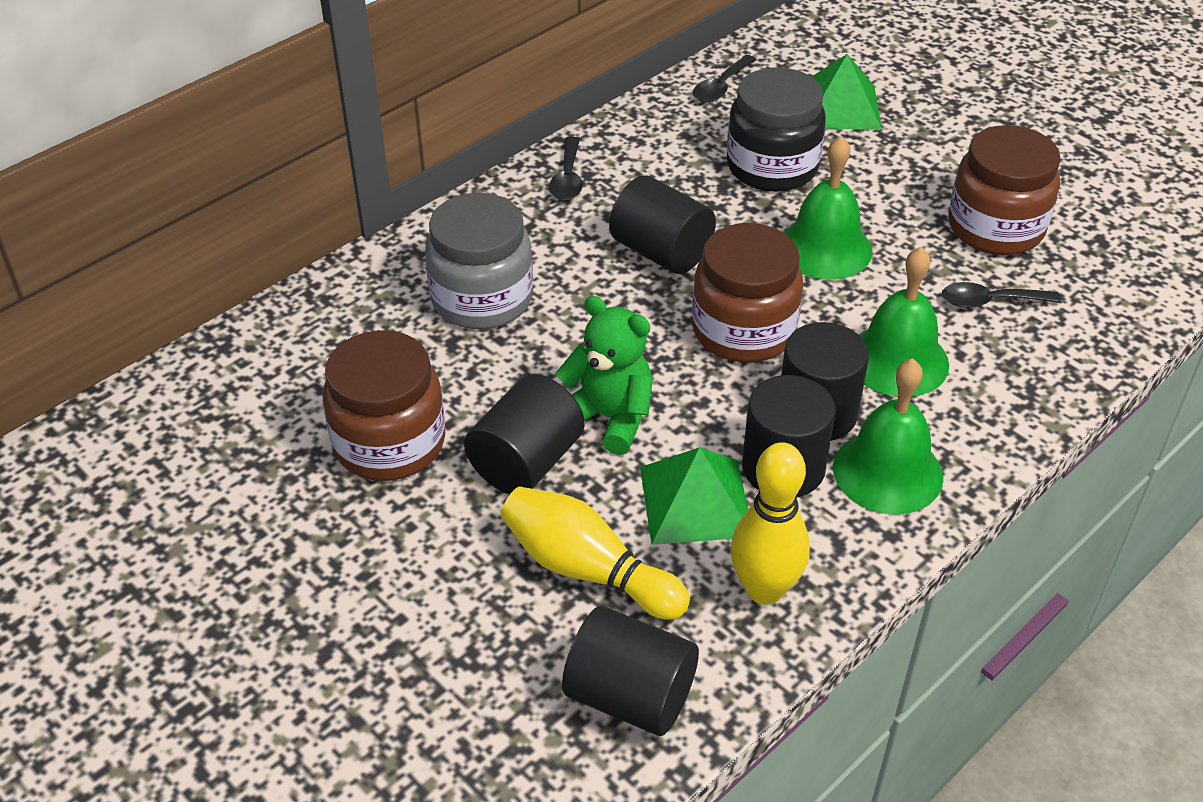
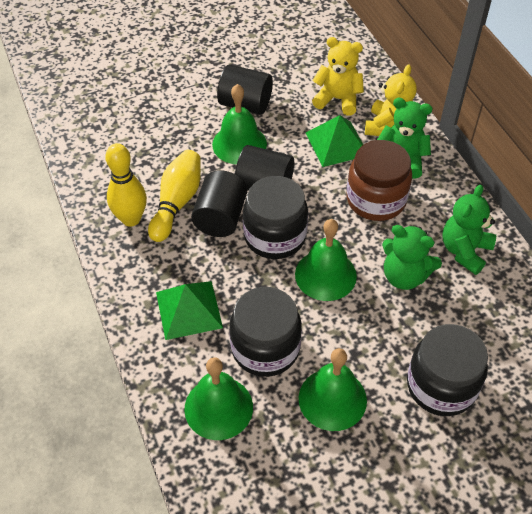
black cylinder: [464,374,585,494] [562,606,699,736] [609,175,716,274] [742,375,836,497] [781,322,869,441] = 5 -> [191,170,247,237] [217,65,273,115] [235,145,294,191] = 3
black jar: [727,68,826,192] = 1 -> [229,287,302,377] [243,176,308,259] [407,324,488,416] = 3
black spoon: [549,137,583,201] [693,55,757,102] [942,282,1061,308] = 3 -> none = 0
brown jar: [323,330,445,481] [692,223,803,363] [949,125,1061,255] = 3 -> [347,140,412,221] = 1
green bell: [783,136,872,280] [833,358,943,515] [859,247,949,397] = 3 -> [184,357,253,440] [212,84,267,164] [295,219,357,301] [299,348,367,431] = 4
green teddy bear: [556,296,653,455] = 1 -> [377,98,433,179] [382,225,442,290] [443,185,496,275] = 3
grey jar: [425,193,533,329] = 1 -> none = 0
yellow teddy bear: none = 0 -> [312,37,364,115] [365,64,417,136] = 2

